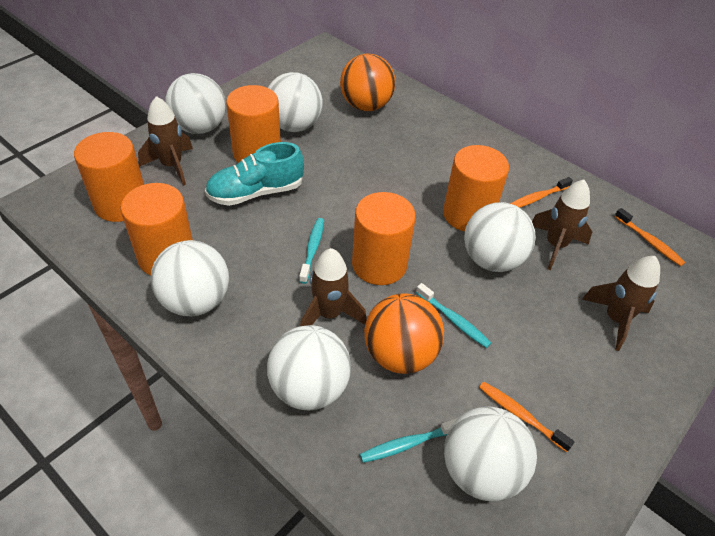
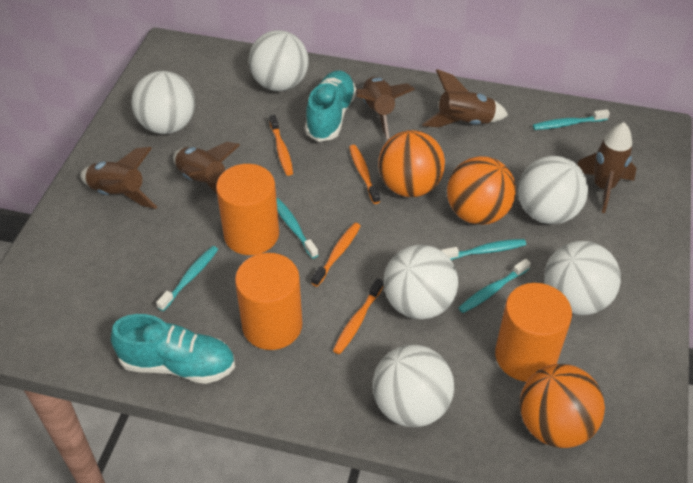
brown rocket: [138,96,193,186] [300,248,366,326] [532,180,592,270] [582,256,660,351] = 4 -> [80,147,157,209] [173,142,240,194] [356,77,415,139] [422,69,508,127] [577,122,637,213] = 5
orange ball: [340,53,395,111] [364,293,444,374] = 2 -> [378,130,445,197] [447,156,516,225] [520,364,605,448] = 3
orange cylinder: [74,132,144,222] [121,183,193,275] [226,85,281,163] [352,192,416,285] [443,145,509,232] = 5 -> [216,164,279,255] [235,253,302,350] [495,283,572,382] = 3
orange toothbrush: [479,382,574,452] [510,177,573,208] [614,208,685,266] = 3 -> [269,115,293,176] [311,223,361,287] [333,278,383,354] [349,145,380,204] = 4
turquoise shoe: [205,142,304,206] = 1 -> [111,314,235,384] [305,71,356,142] = 2
turquoise toothbrush: [299,218,324,284] [360,418,458,463] [416,283,491,348] = 3 -> [156,246,218,311] [276,198,318,259] [441,239,526,260] [458,259,531,313] [533,109,610,130] = 5

